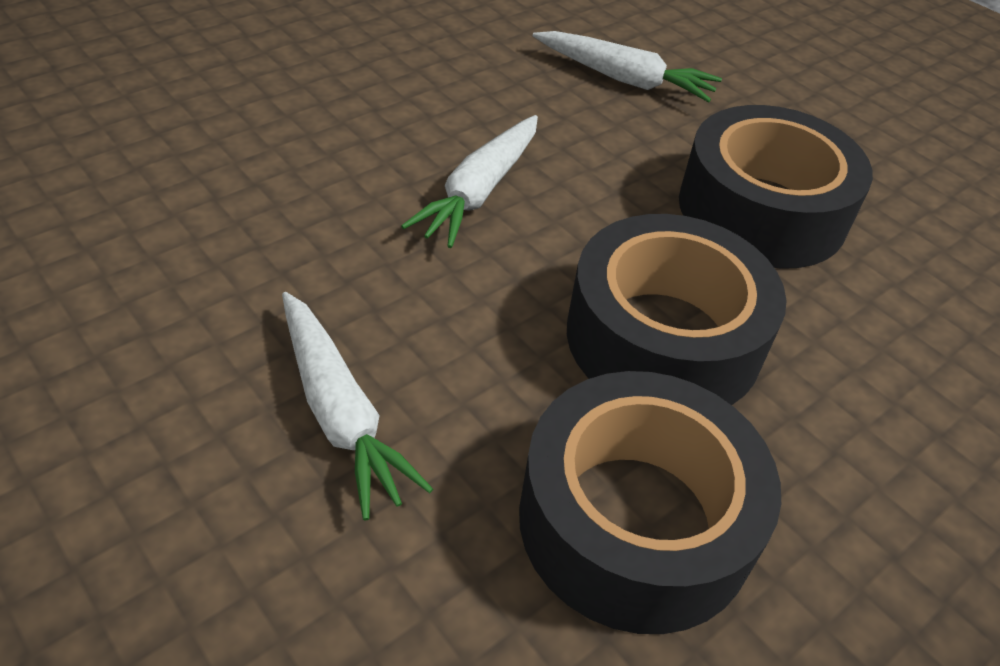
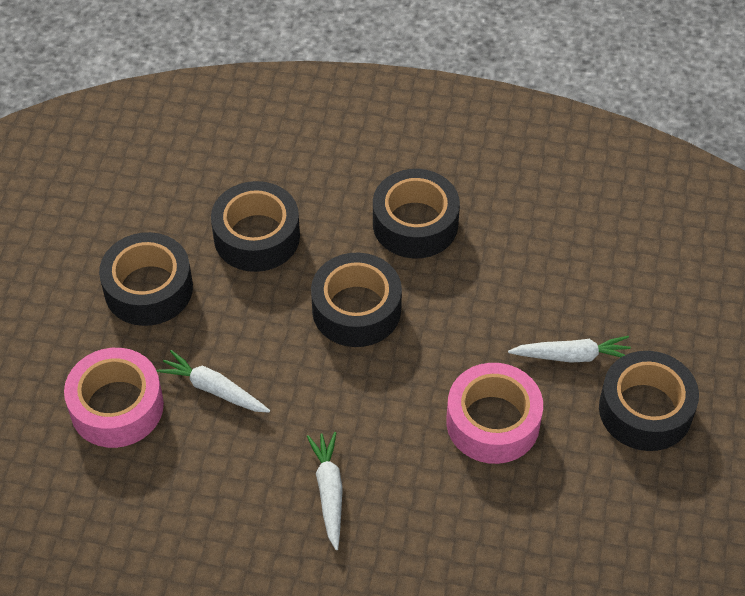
black tape: [519,371,781,634] [567,214,787,405] [679,105,873,269] = 3 -> [99,232,193,326] [211,181,300,272] [311,252,402,347] [373,169,460,258] [599,351,699,451] = 5
pink tape: none = 0 -> [64,348,164,448] [446,363,543,464] = 2

